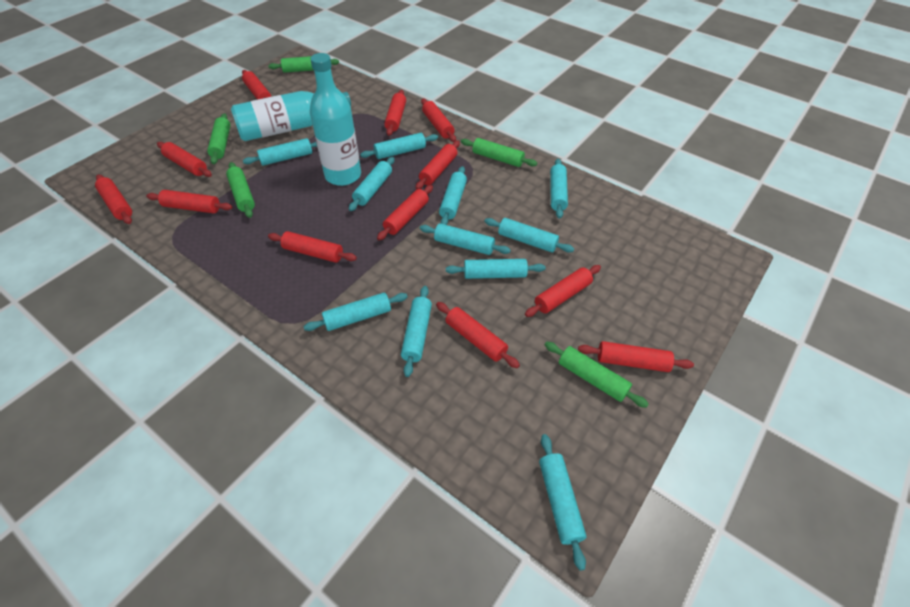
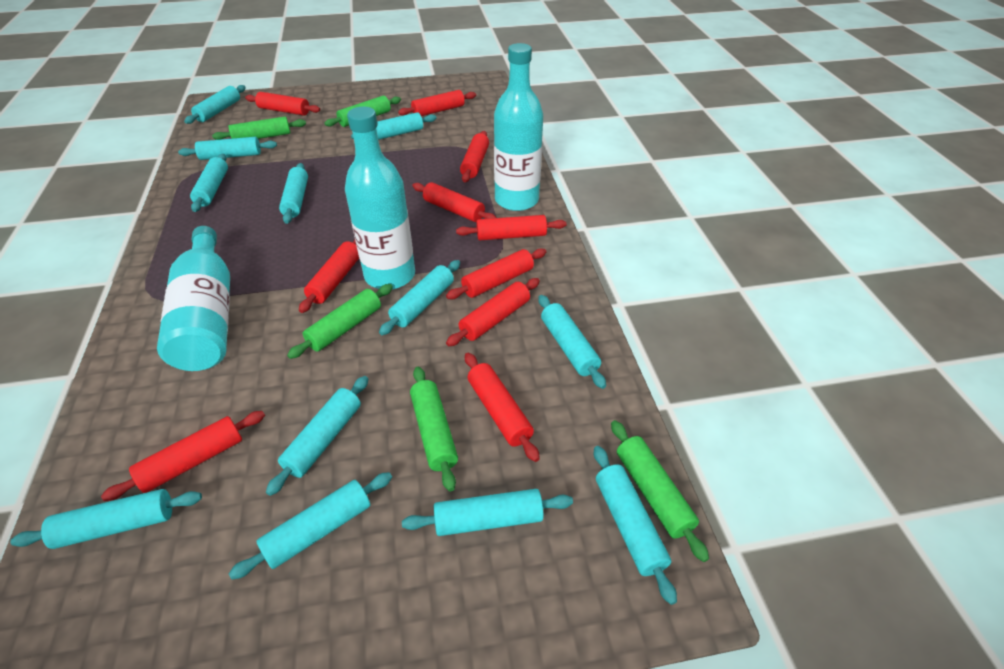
red rolling pin: [95,174,132,224] [146,190,232,214] [157,142,212,177] [242,70,271,100] [268,231,357,263] [377,185,433,240] [384,90,406,136] [415,141,460,189] [421,99,456,142] [436,302,520,368] [525,265,601,317] [578,341,694,372] = 12 -> [101,411,265,501] [245,92,320,116] [299,239,359,313] [398,90,476,116] [412,182,496,222] [446,248,546,299] [446,278,540,346] [456,215,567,240] [460,131,489,183] [465,353,540,462] = 10
turquoise bottle: [231,91,351,141] [310,53,361,186] = 2 -> [157,226,230,371] [345,107,415,290] [494,43,543,211] = 3
turquoise rolling pin: [243,138,317,166] [304,293,408,331] [349,157,394,211] [360,133,438,159] [401,286,432,377] [420,223,511,255] [439,166,467,225] [446,259,546,279] [484,218,574,253] [539,434,587,571] [550,159,568,219] = 11 -> [10,489,202,549] [178,137,277,160] [184,85,246,124] [190,154,228,212] [229,472,392,580] [266,376,368,496] [279,163,308,224] [351,112,437,140] [379,260,460,335] [402,489,573,536] [538,295,606,389] [594,446,677,605] = 12

